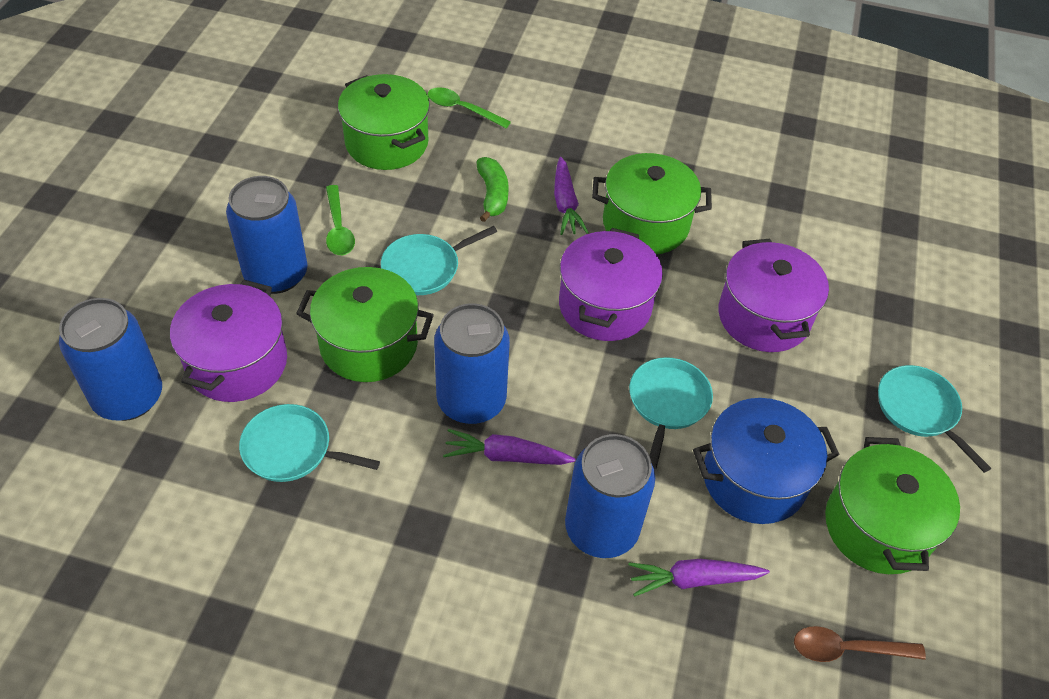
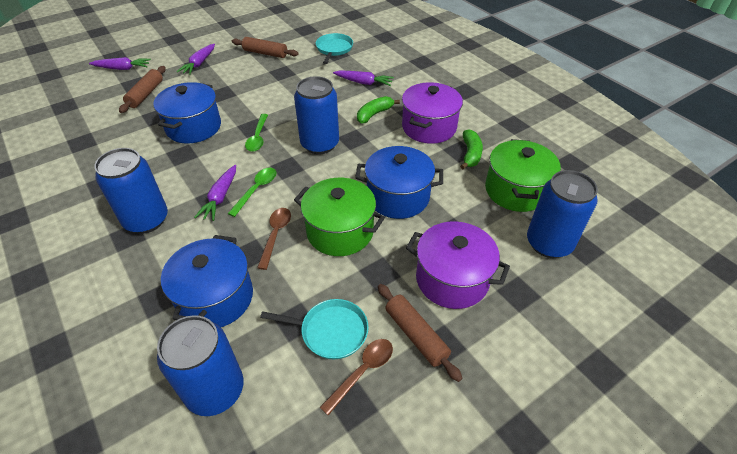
blue pot: [693,398,840,524] = 1 -> [153,82,221,143] [161,235,253,327] [355,146,443,219] = 3
brown rolling pin: none = 0 -> [119,66,166,113] [232,37,298,58] [378,284,462,382] = 3
brown spoon: [794,626,926,662] = 1 -> [257,208,291,270] [320,339,393,416] = 2
green banana: [477,157,509,222] = 1 -> [357,96,400,124] [460,129,483,169] = 2
green pot: [296,267,434,382] [338,74,430,170] [592,153,712,255] [825,437,960,574] = 4 -> [294,178,385,256] [485,139,561,212] = 2
purple carrot: [443,429,576,465] [554,157,588,235] [628,559,770,597] = 3 -> [89,57,151,70] [177,44,215,75] [194,165,236,221] [333,70,394,86] = 4
purple pot: [170,280,287,402] [559,228,663,341] [718,239,829,352] = 3 -> [402,82,463,144] [406,221,510,309] = 2
turquoise pan: [239,404,380,482] [381,226,497,295] [629,357,713,469] [878,365,991,473] = 4 -> [260,299,369,359] [316,33,353,64] = 2

